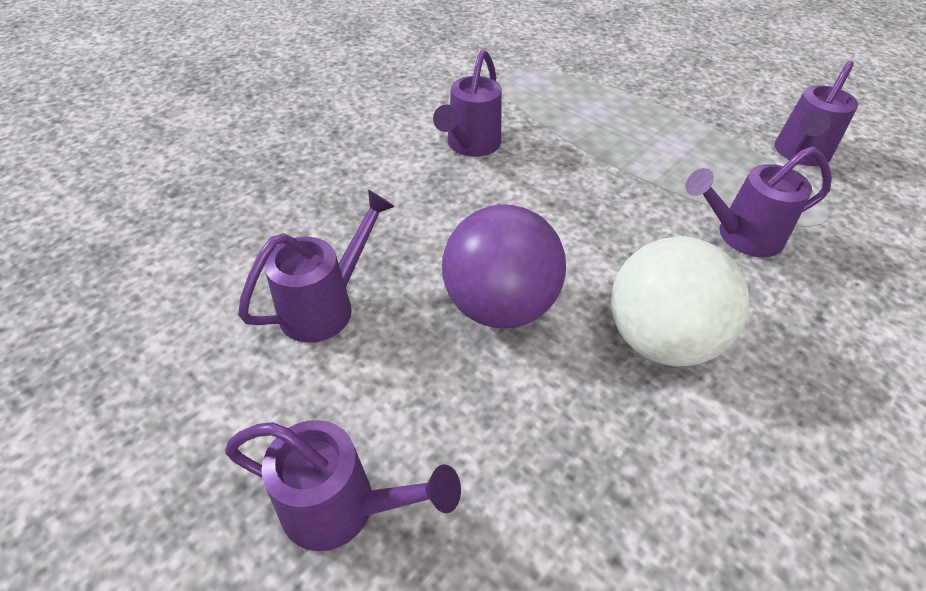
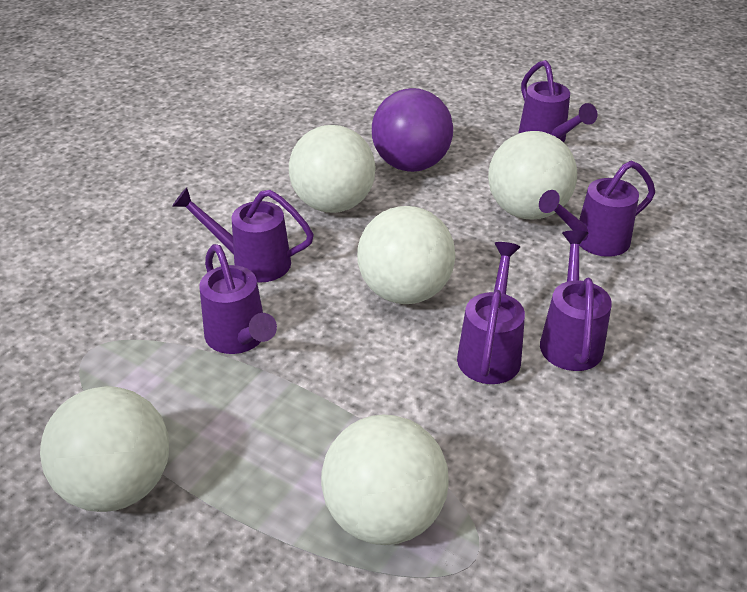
purple watering can: [225,420,461,551] [238,190,395,343] [433,50,502,157] [685,147,832,257] [775,61,858,166] = 5 -> [172,187,314,283] [199,244,277,354] [457,242,525,384] [518,60,598,143] [539,161,655,257] [540,230,612,371] = 6
white ball: [611,236,750,367] = 1 -> [40,386,169,512] [289,125,376,213] [321,414,449,545] [357,206,456,304] [488,131,577,219] = 5

